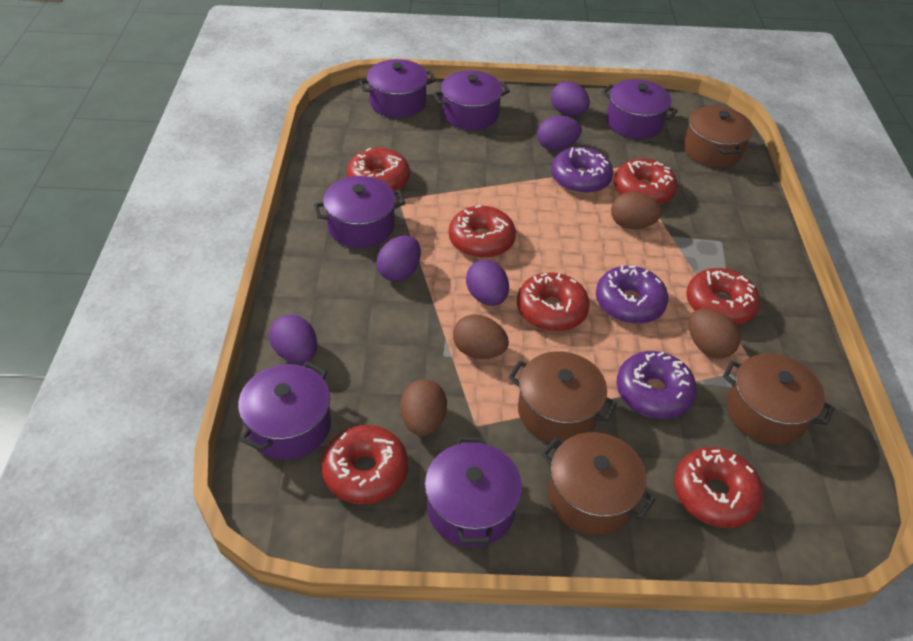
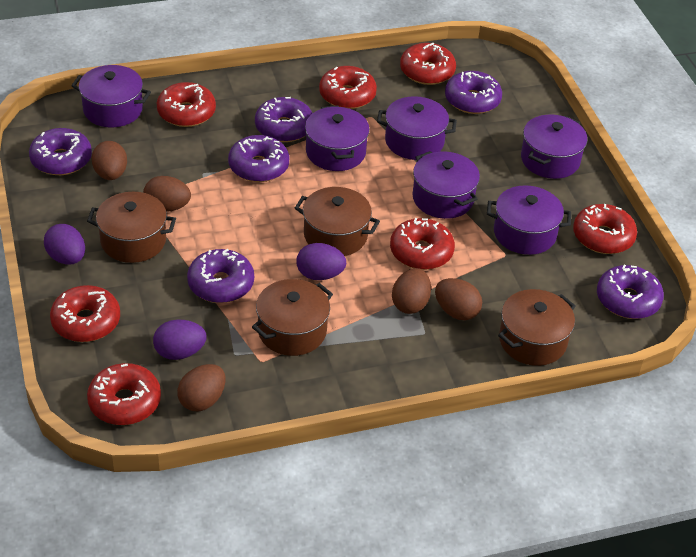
brown egg: [400,379,447,436] [453,314,509,359] [611,192,662,229] [688,309,740,358] = 4 -> [91,141,127,180] [143,176,191,212] [177,364,226,412] [392,268,431,314] [435,278,482,320] = 5
purple donut: [551,147,613,194] [596,266,668,324] [616,351,697,419] = 3 -> [29,128,92,175] [187,249,254,303] [228,135,289,182] [255,97,313,142] [445,71,502,114] [597,265,664,319] = 6
purple egg: [269,314,317,364] [376,235,421,282] [466,260,509,306] [537,116,582,151] [551,81,590,116] = 5 -> [44,224,85,265] [153,320,207,360] [296,243,346,280] = 3

